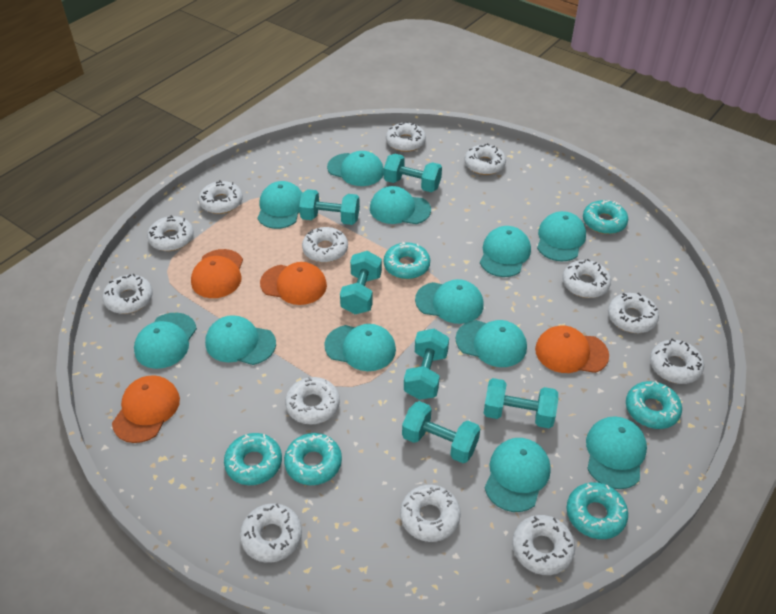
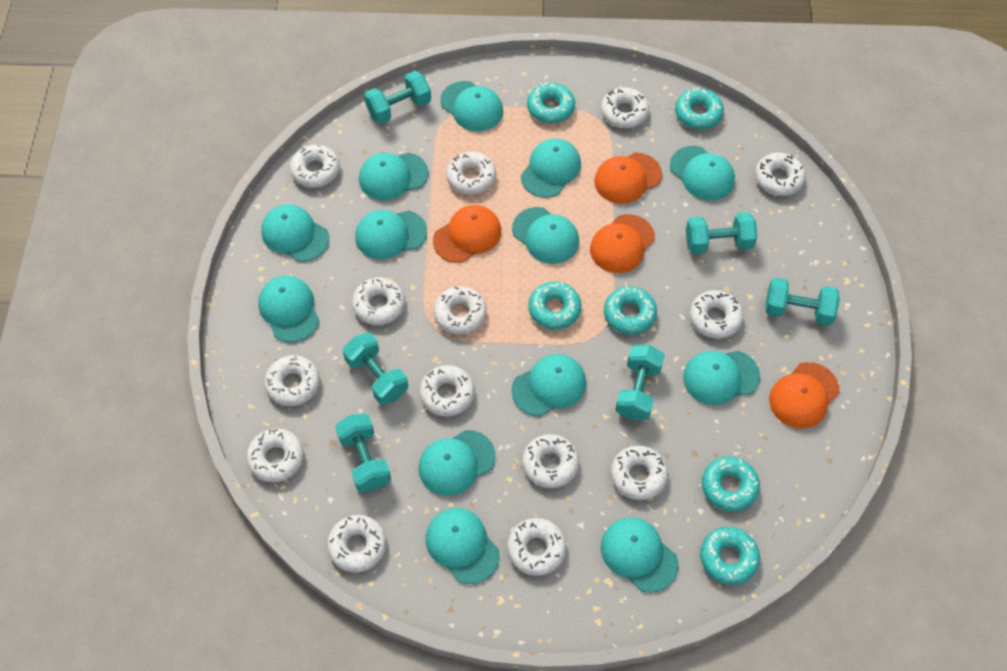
turquoise cap: [134,313,197,369] [205,315,276,365] [257,181,302,229] [324,324,396,371] [327,151,384,186] [370,186,431,224] [415,279,484,324] [456,320,527,367] [480,226,531,277] [485,438,551,512] [537,211,586,262] [586,416,647,489] = 12 -> [258,276,319,342] [261,204,329,262] [355,210,427,259] [359,153,429,200] [418,430,496,496] [426,508,500,584] [440,81,503,132] [512,207,579,264] [512,354,586,416] [521,138,581,198] [601,517,678,593] [670,146,735,201] [683,351,760,405] = 13
white donut: [102,274,153,314] [147,215,194,251] [199,180,243,214] [240,503,302,563] [285,377,340,425] [302,227,348,263] [386,121,426,152] [400,485,461,542] [465,143,506,175] [512,515,575,575] [562,259,611,298] [608,293,659,333] [650,339,704,384] = 13 -> [246,428,304,482] [264,355,320,406] [290,144,340,188] [327,515,386,572] [352,277,405,325] [419,365,475,417] [434,286,487,334] [446,152,496,195] [507,518,566,576] [522,434,579,488] [601,87,649,128] [611,445,668,500] [690,290,743,339] [755,153,806,196] = 14

